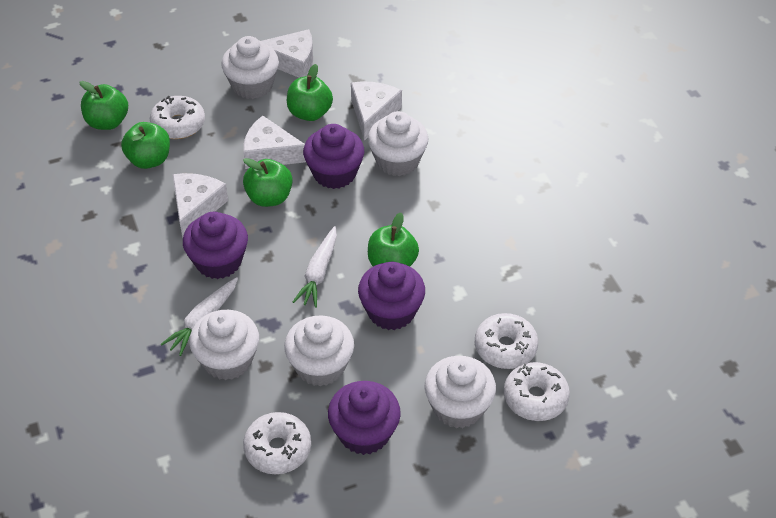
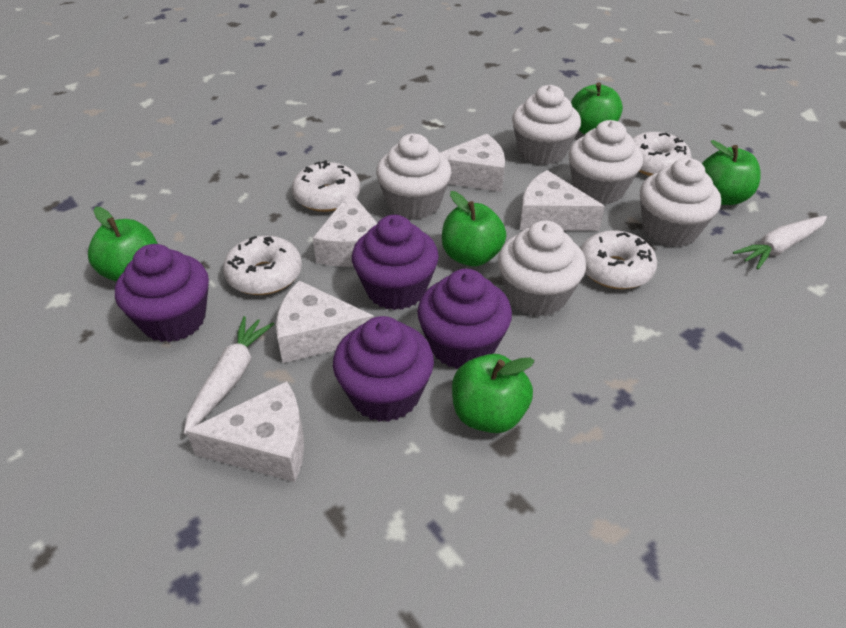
white cheese: [172,173,228,238] [243,116,306,169] [262,29,313,78] [351,81,402,141] = 4 -> [186,381,304,482] [276,280,374,363] [313,192,377,267] [440,134,505,192] [520,170,605,231] = 5

